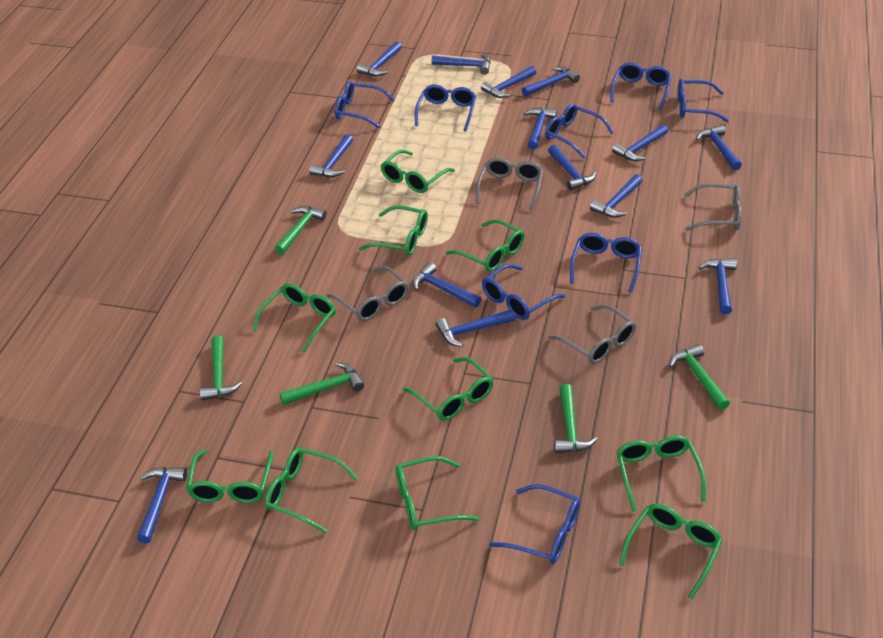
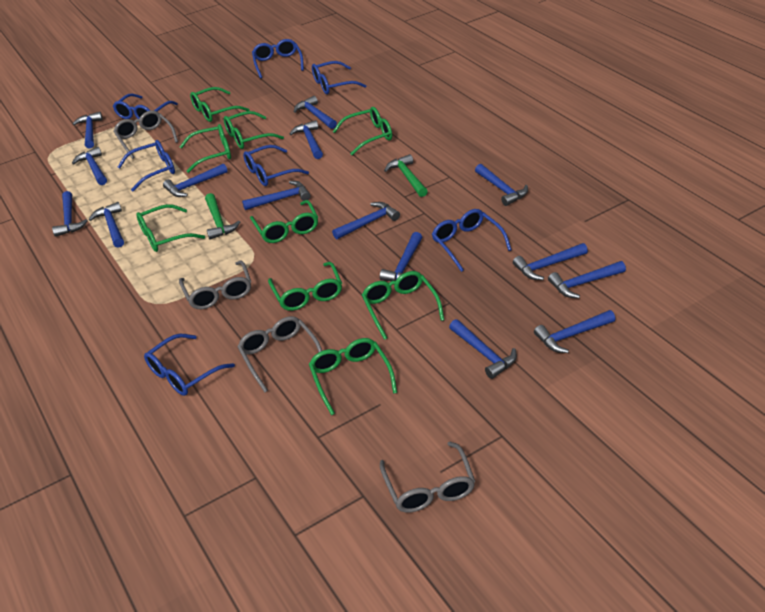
blue glasses: [335,81,395,128] [415,84,476,131] [482,264,565,320] [489,484,580,564] [545,104,614,158] [570,233,642,293] [610,62,671,109] [678,79,729,122] = 8 -> [113,93,178,119] [118,140,175,192] [144,334,235,396] [243,145,309,186] [252,39,304,78] [312,61,366,94] [432,209,512,272] = 7
blue hammer: [137,467,187,543] [309,134,353,177] [357,42,402,76] [412,262,481,307] [431,53,491,74] [435,309,515,347] [481,66,536,98] [522,66,580,96] [524,108,557,150] [548,145,596,191] [590,174,643,218] [612,124,668,161] [696,125,742,170] [698,258,737,314] = 14 -> [52,191,88,237] [72,112,103,148] [72,147,107,185] [89,202,124,248] [163,163,228,197] [242,181,311,210] [290,120,323,159] [294,96,337,129] [332,202,400,239] [380,232,422,281] [449,319,517,379] [475,164,528,206] [513,243,588,280] [534,310,616,353] [548,261,626,298] = 15
green glasses: [186,450,273,503] [252,283,336,353] [265,448,358,533] [359,205,428,256] [381,150,455,193] [396,456,479,530] [403,357,494,421] [446,219,525,272] [616,436,706,512] [619,503,722,599] = 10 -> [136,204,205,252] [180,124,231,173] [190,87,250,122] [224,111,284,149] [250,200,318,243] [268,262,342,311] [309,338,397,416] [333,107,392,155] [362,271,444,340] = 9
green hammer: [200,336,242,400] [275,206,327,255] [279,362,364,405] [554,384,598,453] [669,344,730,410] = 5 -> [205,193,240,240] [384,154,428,197] = 2

